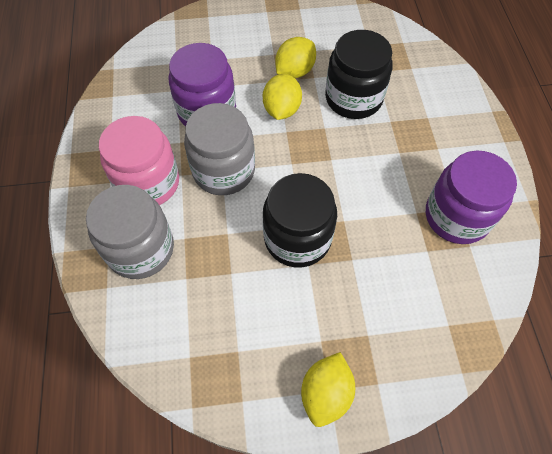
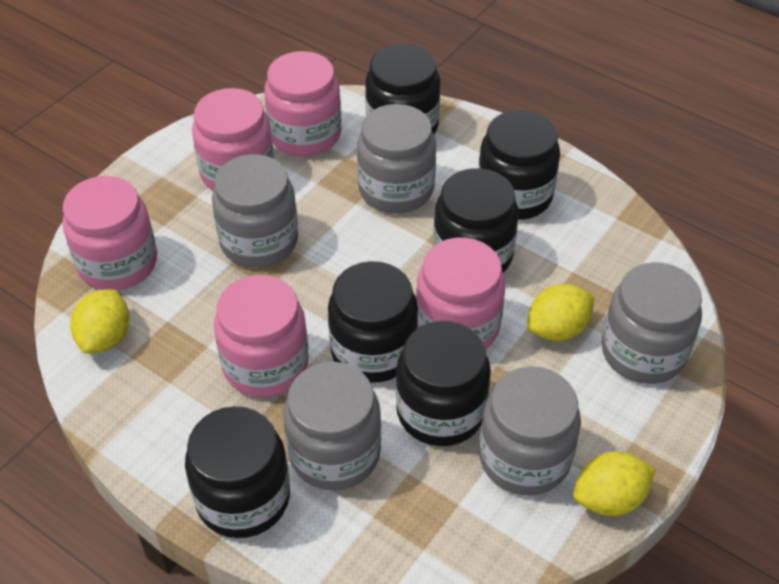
black jar: [263,173,337,267] [325,30,393,119] = 2 -> [185,406,290,538] [328,261,418,383] [365,44,440,134] [396,321,491,446] [433,168,519,273] [478,110,560,220] = 6
grey jar: [86,185,174,279] [184,103,255,195] = 2 -> [212,154,298,268] [283,362,381,490] [357,104,436,213] [479,366,581,495] [602,262,702,384] = 5
pink jar: [99,116,179,205] = 1 -> [63,176,157,290] [192,88,274,191] [214,275,309,397] [264,51,341,157] [416,237,505,349] = 5
purple jar: [168,43,236,126] [426,150,517,244] = 2 -> none = 0

